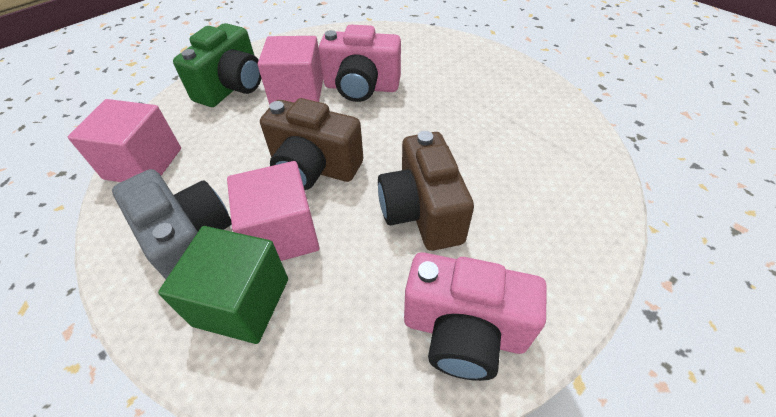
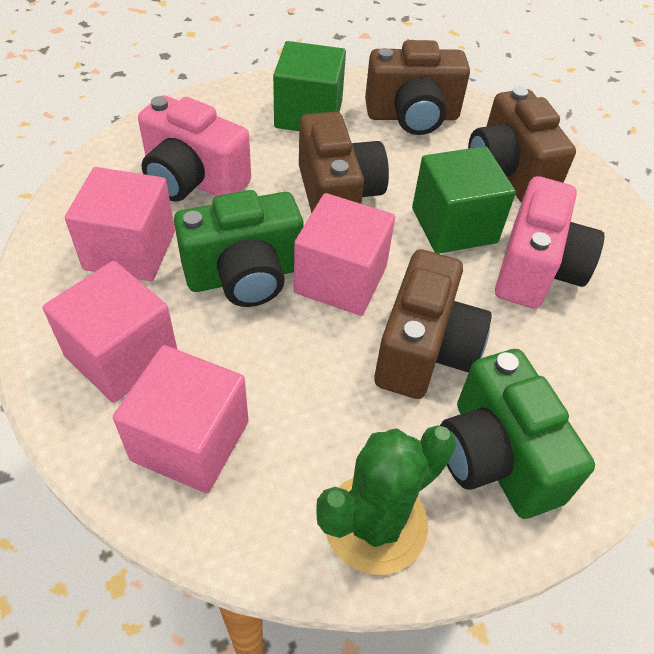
brown camera: [260,98,363,190] [378,131,474,251] = 2 -> [299,112,389,213] [365,40,470,135] [374,249,492,399] [468,87,576,203] = 4
green cactus: none = 0 -> [317,426,456,575] = 1
green camera: [173,23,261,107] = 1 -> [174,190,303,307] [440,349,595,519] = 2
green cube: [158,226,288,344] = 1 -> [273,41,346,131] [412,146,516,254] = 2
grey camera: [112,169,231,279] = 1 -> none = 0
pink cube: [68,99,181,182] [227,161,320,261] [257,36,323,105] = 3 -> [42,261,177,403] [65,167,175,281] [113,345,249,493] [294,193,395,316] = 4

